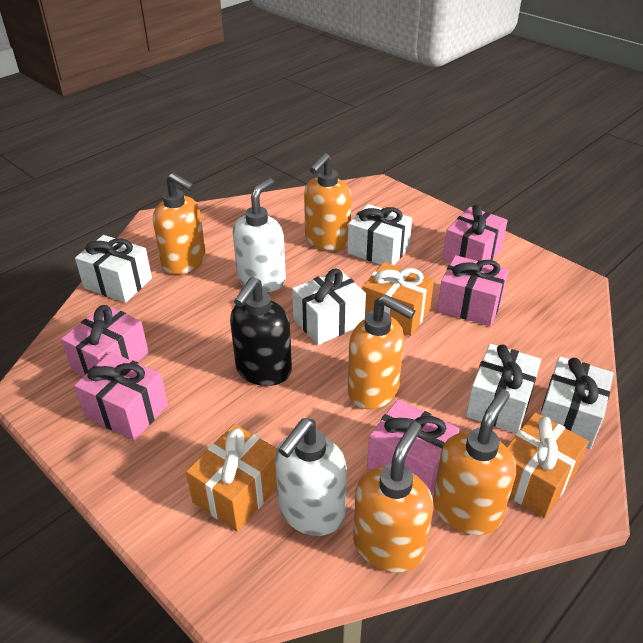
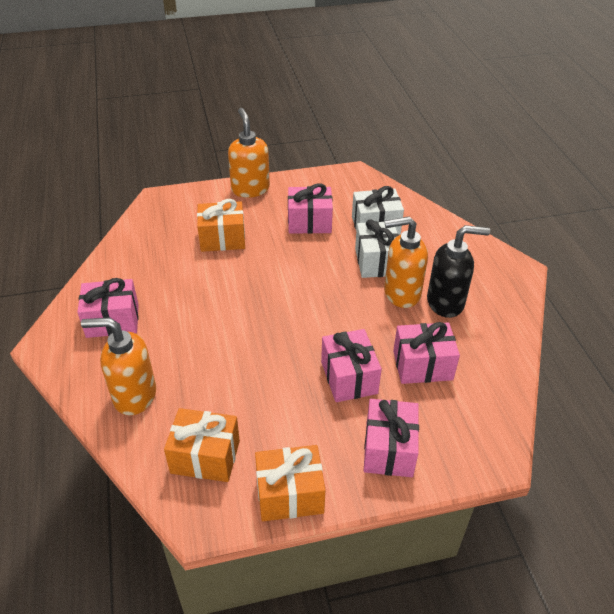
orange soap dispenser: [153,173,206,274] [304,153,352,251] [348,295,415,409] [353,421,433,572] [433,389,516,535] = 5 -> [81,317,156,415] [228,108,270,198] [384,216,428,308] = 3
white gift: [75,235,152,303] [292,269,366,345] [347,204,412,265] [466,344,541,433] [541,356,614,449] = 5 -> [352,186,404,235] [355,220,399,278] = 2
white soap dispenser: [233,178,286,292] [275,418,347,536] = 2 -> none = 0

